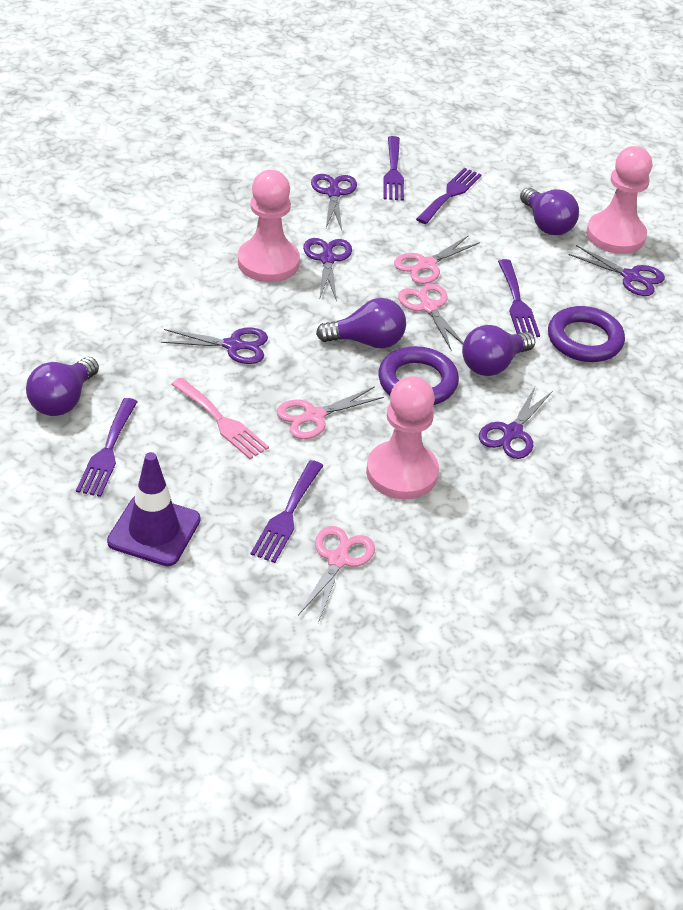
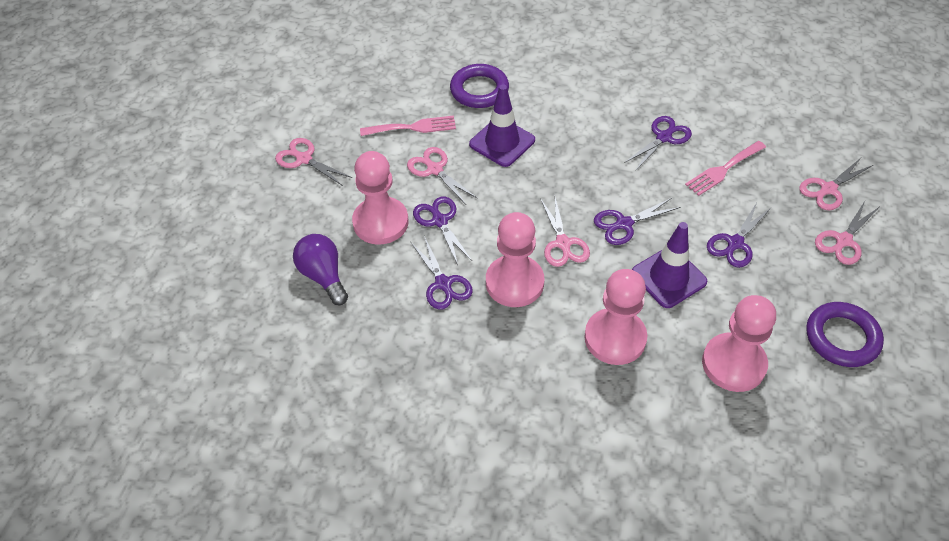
pink fork: [171,378,269,459] = 1 -> [360,116,456,136] [685,141,766,196] = 2
pink pawn: [238,170,300,282] [366,376,439,499] [586,146,652,254] = 3 -> [352,151,408,245] [486,212,544,307] [584,269,647,365] [702,295,776,392] = 4
pink scissors: [277,386,384,439] [298,526,375,623] [394,235,480,284] [398,283,463,350] = 4 -> [275,138,352,186] [407,147,478,205] [540,197,590,267] [799,158,873,210] [815,201,879,265] = 5
purple fork: [76,398,138,497] [250,460,323,563] [383,136,404,201] [416,168,482,224] [498,259,540,337] = 5 -> none = 0
purple light bulb: [26,357,99,416] [316,298,406,348] [462,325,535,376] [520,188,579,235] = 4 -> [293,234,348,305] = 1
purple traffic cone: [107,452,201,566] = 1 -> [469,84,535,167] [632,222,707,308] = 2

